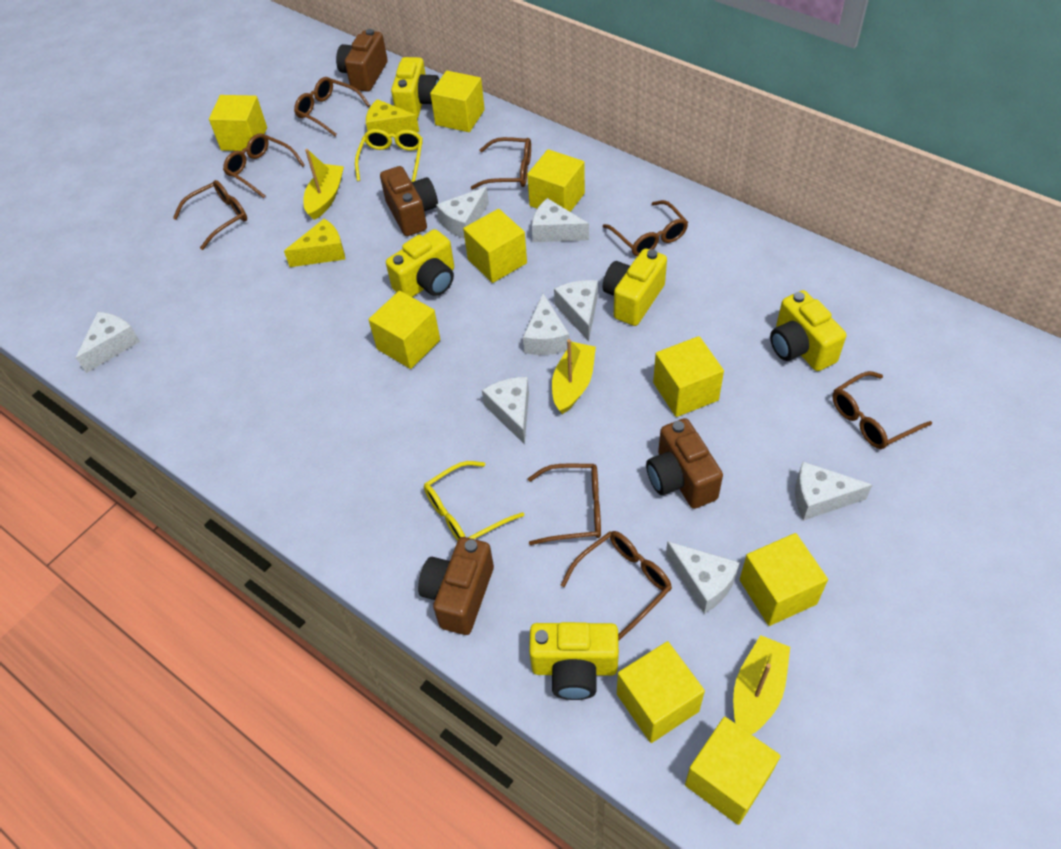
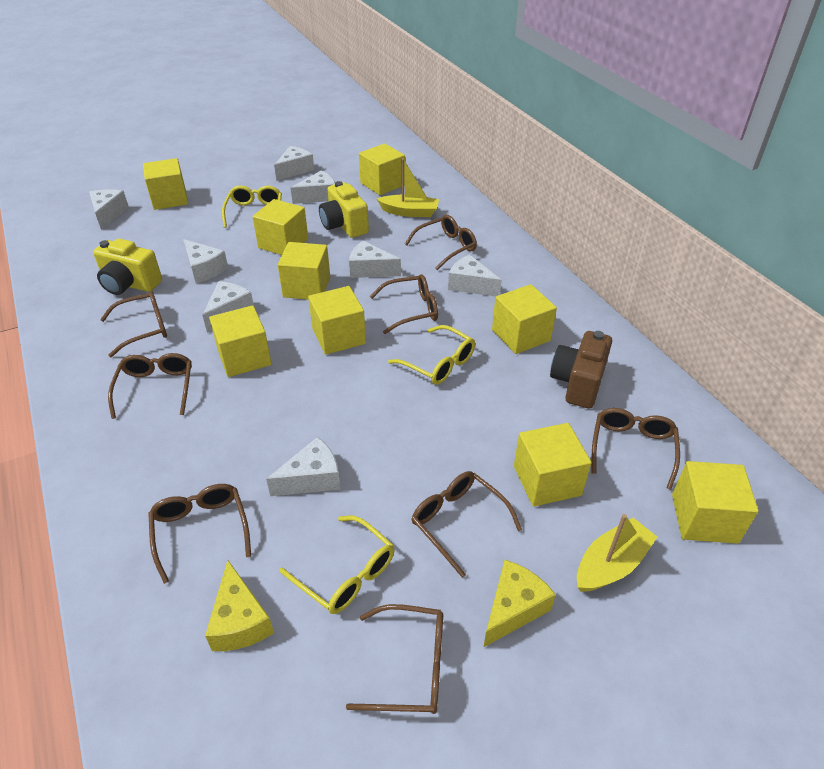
brown camera: [336,29,388,92] [380,166,438,236] [418,537,494,635] [646,418,723,509] = 4 -> [550,331,612,409] = 1
yellow boat: [304,149,344,220] [552,339,596,414] [733,635,790,735] = 3 -> [377,158,439,217] [577,514,657,592] = 2
yellow camera: [386,229,454,297] [391,57,439,118] [529,622,619,700] [603,248,667,326] [770,290,846,371] = 5 -> [93,239,162,295] [319,181,369,238] = 2
yellow glasses: [355,129,423,182] [424,461,524,541] = 2 -> [222,186,282,228] [279,516,394,614] [388,325,475,385] = 3

